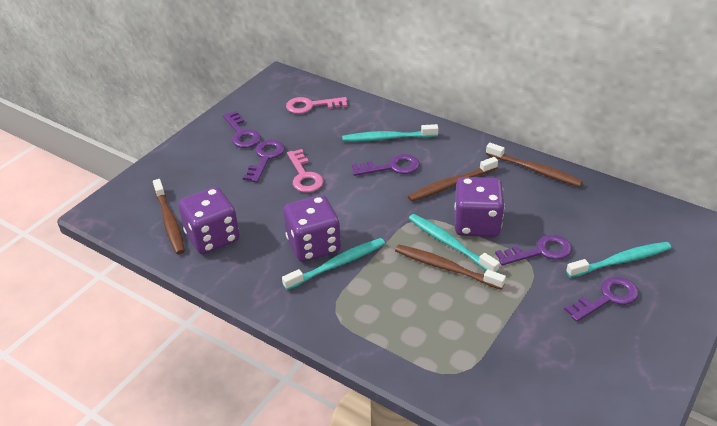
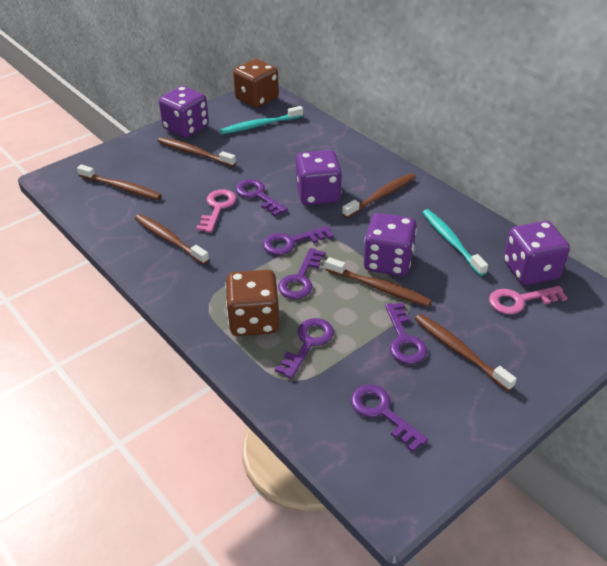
brown dice: none = 0 -> [225,270,279,336] [233,59,279,108] = 2
brown toothbrush: [153,179,185,254] [395,245,506,290] [408,157,498,202] [486,143,583,187] = 4 -> [77,165,162,200] [135,214,209,265] [158,137,236,167] [325,257,432,307] [342,173,416,218] [415,314,517,391] = 6
purple dice: [178,187,240,254] [283,195,341,262] [454,177,505,237] = 3 -> [159,86,209,138] [296,150,342,205] [364,213,417,276] [504,221,570,285] = 4
purple key: [223,111,261,148] [243,140,285,182] [352,154,420,176] [495,235,572,265] [564,277,638,322] = 5 -> [236,179,288,216] [263,226,333,255] [275,318,334,379] [278,248,326,299] [351,385,428,452] [385,302,427,364] = 6
turquoise toothbrush: [282,238,385,290] [342,124,438,142] [409,214,500,272] [566,242,671,278] = 4 -> [220,106,303,134] [422,209,488,276] = 2

